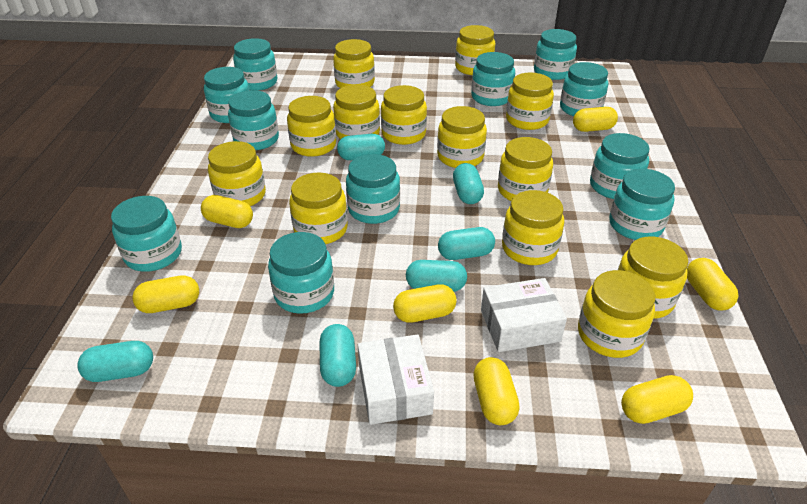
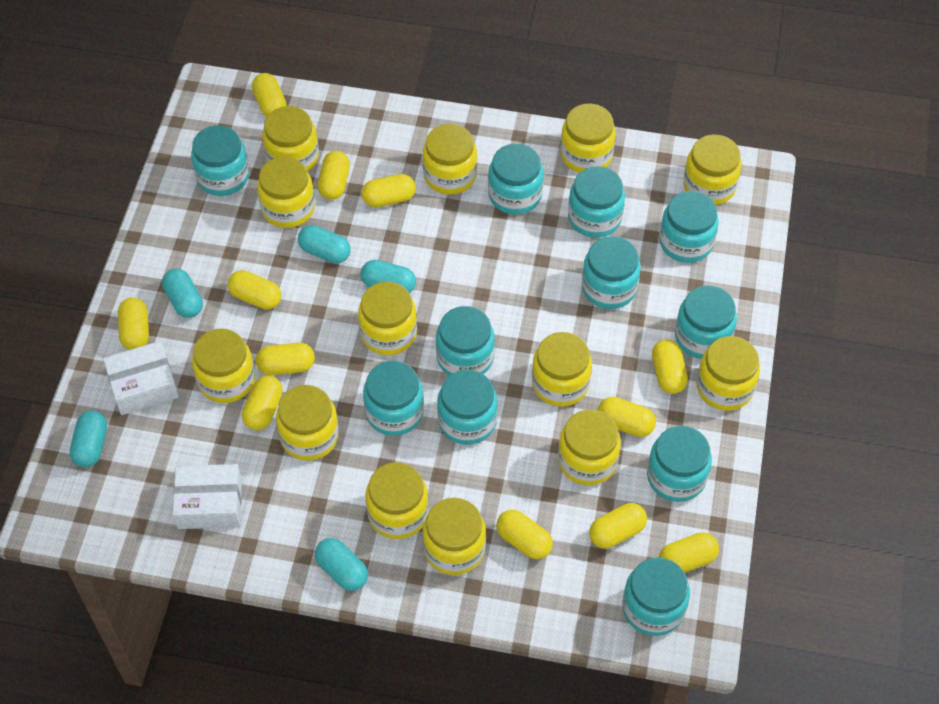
turquoise capsule: [77,341,153,382] [319,324,356,387] [337,134,385,160] [406,260,467,292] [438,227,495,260] [453,163,484,204] = 6 -> [70,410,107,467] [162,269,203,318] [298,225,350,264] [315,538,368,591] [360,260,416,293] = 5
yellow capsule: [132,275,199,313] [201,195,253,228] [393,284,457,323] [473,357,520,425] [573,107,618,132] [621,375,693,424] [687,258,739,310] = 7 -> [118,297,149,350] [228,270,281,310] [242,375,283,430] [252,73,287,117] [256,343,315,375] [318,151,350,200] [362,174,416,207] [496,509,553,559] [589,503,647,548] [598,397,656,437] [652,339,688,394] [659,532,719,573] = 12

